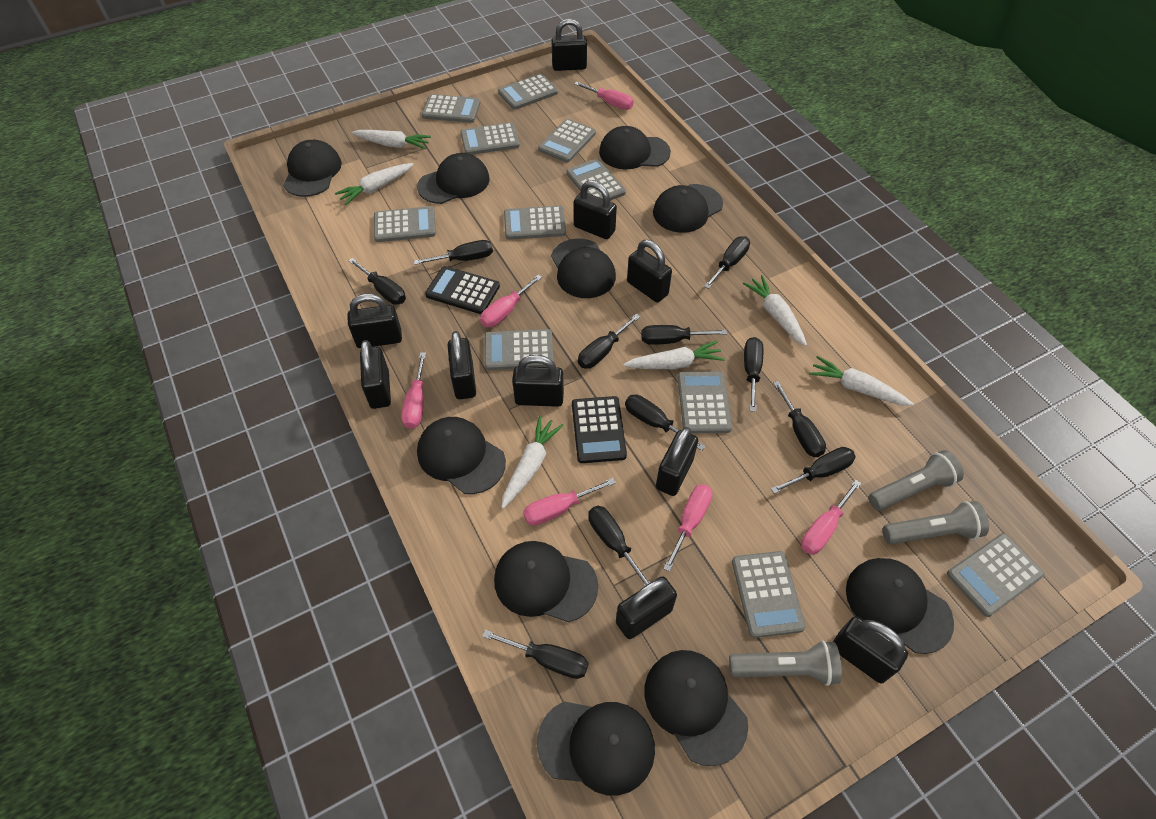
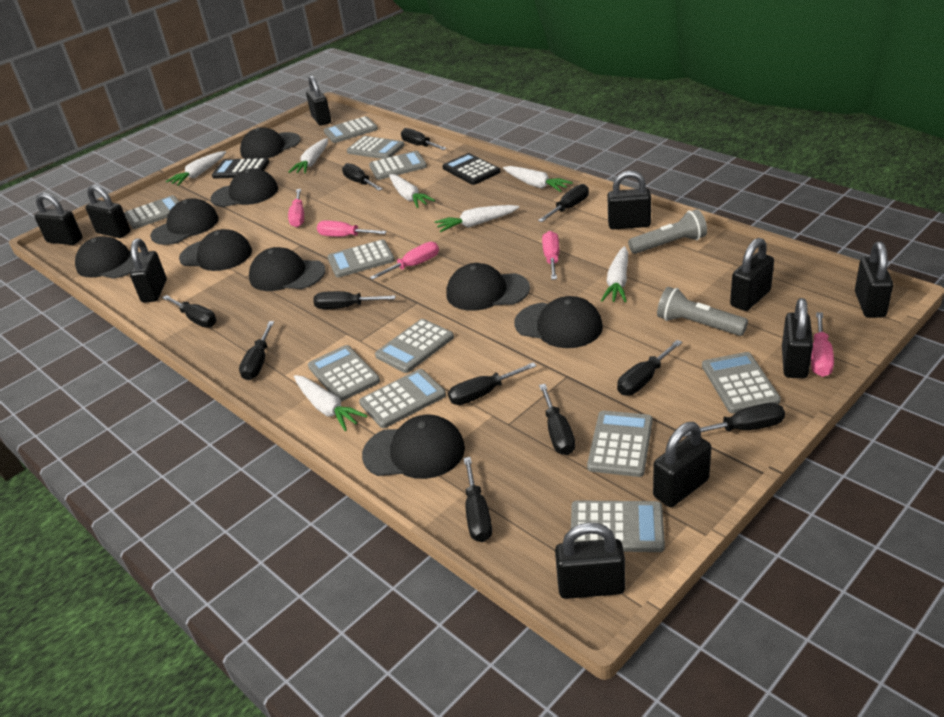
black cap: [283,140,342,197] [417,153,490,204] [417,417,506,494] [494,541,598,622] [537,701,655,796] [551,238,616,298] [599,126,671,169] [644,650,748,766] [653,184,723,233] [846,558,954,654] = 10 -> [75,236,142,279] [150,198,219,245] [179,229,252,271] [210,168,278,207] [240,127,301,159] [249,247,326,291] [362,415,465,479] [446,263,530,311] [514,296,603,348] = 9
grey flashlight: [729,640,842,686] [869,450,964,511] [883,501,989,545] = 3 -> [628,209,707,254] [657,287,748,336] = 2
pink screwdriver: [401,352,426,429] [480,275,542,327] [523,478,616,526] [574,82,634,110] [663,484,712,572] [801,480,861,555] = 6 -> [288,189,304,227] [317,221,387,237] [370,242,439,280] [542,231,559,280] [811,312,834,377] = 5
white carrot: [335,163,414,205] [352,130,431,149] [501,416,564,508] [623,341,725,369] [743,275,807,346] [809,356,914,406] = 6 -> [166,151,226,186] [289,138,328,173] [294,375,367,431] [389,174,435,208] [435,205,519,232] [503,166,573,192] [601,246,628,302] = 7

